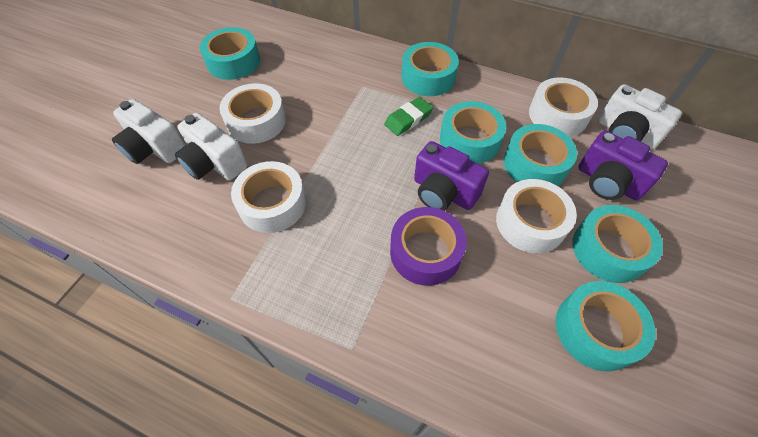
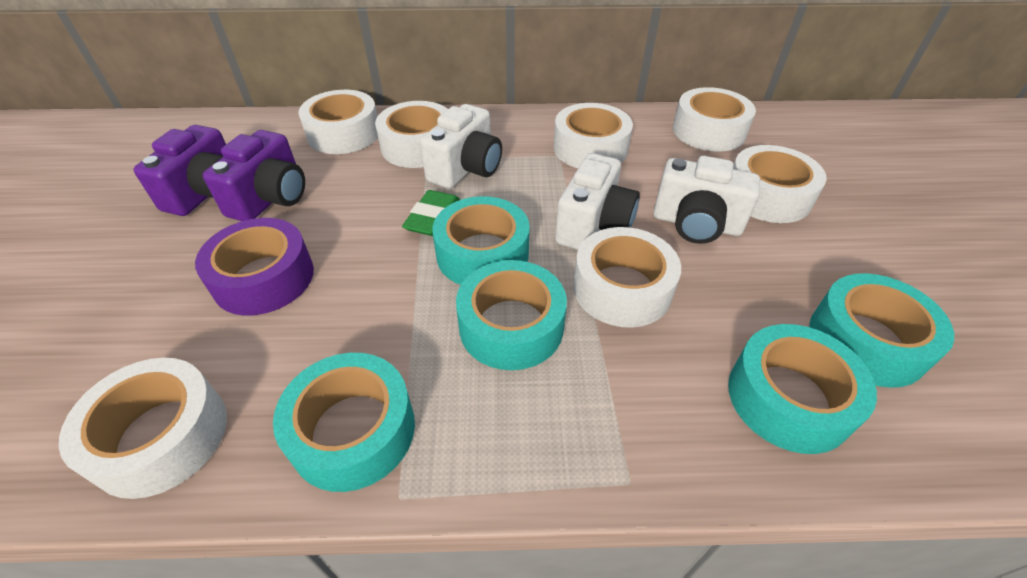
turquoise tape: [200,27,260,80] [401,42,459,96] [440,101,506,164] [504,124,577,186] [556,281,656,372] [572,205,663,283] = 6 -> [273,353,415,492] [432,196,530,285] [456,260,567,370] [728,324,877,454] [809,273,954,388] = 5
white tape: [219,83,286,144] [231,161,306,233] [496,179,577,253] [529,77,598,137] = 4 -> [59,358,227,499] [298,90,378,154] [375,101,448,168] [553,103,633,168] [573,227,681,327] [673,87,756,152] [733,145,827,223] = 7

